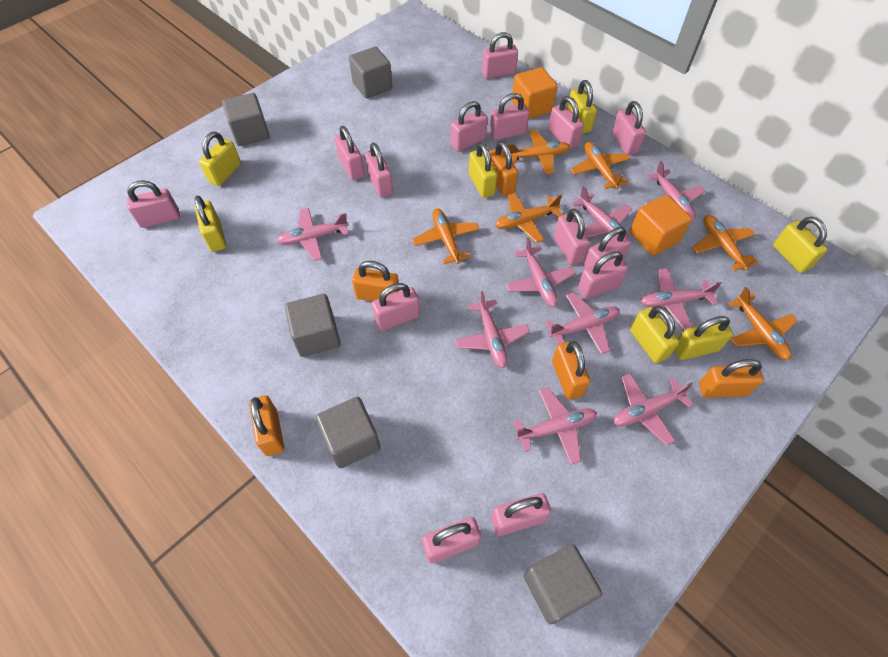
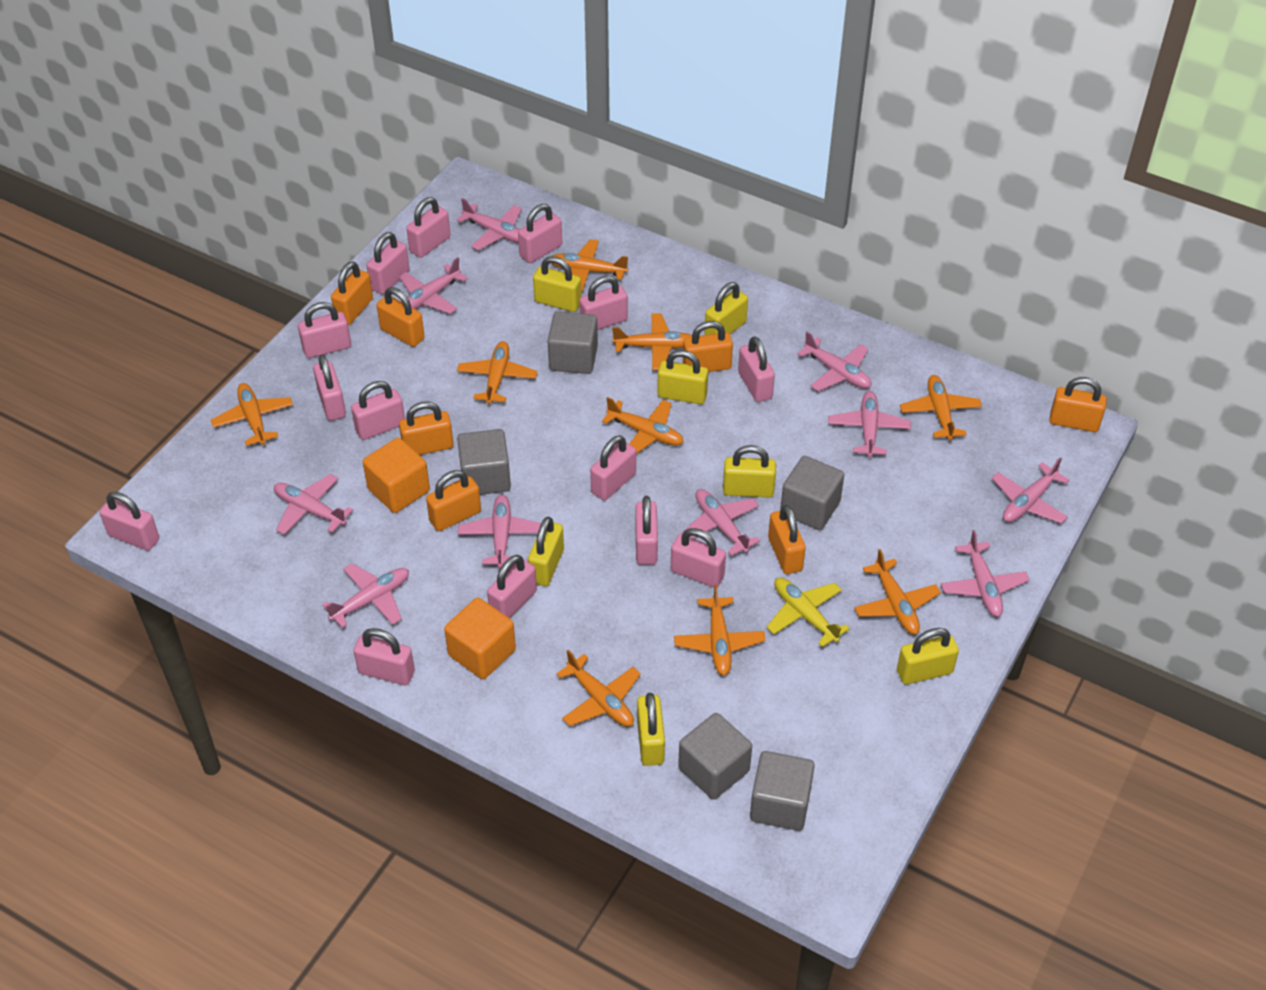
orange padlock: [249,395,284,456] [352,261,400,302] [489,141,518,196] [552,341,590,400] [699,359,764,398] = 5 -> [331,261,373,325] [377,287,425,347] [399,401,454,455] [426,470,481,531] [683,321,733,372] [768,505,806,574] [1049,377,1107,432] = 7
orange plane: [412,209,479,264] [495,193,563,243] [508,130,570,174] [571,142,630,189] [692,215,758,271] [728,287,797,360] = 6 -> [211,383,293,446] [457,341,537,404] [552,239,628,292] [556,650,641,727] [602,397,684,454] [612,313,692,370] [674,584,766,676] [854,549,941,634] [900,375,982,440] = 9
pink plane: [277,208,349,261] [455,291,530,368] [506,238,575,307] [513,388,597,465] [546,292,620,354] [572,186,632,239] [613,373,693,446] [641,268,722,330] [645,161,705,220] = 9 -> [274,474,353,535] [322,563,409,628] [399,257,468,314] [457,198,522,251] [458,495,541,568] [681,489,760,556] [797,332,871,391] [828,391,911,458] [941,530,1029,617] [992,457,1070,524] = 10
yellow plane: none = 0 -> [767,578,850,647] = 1

